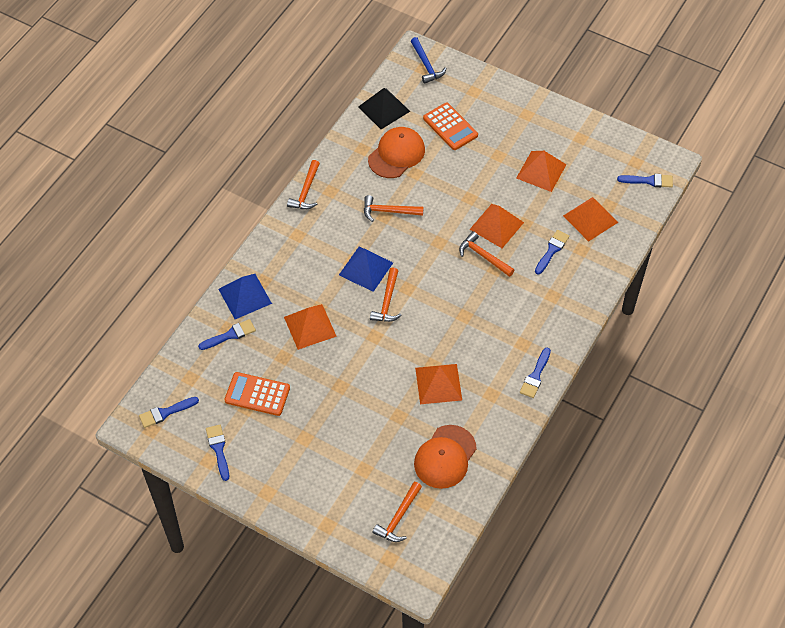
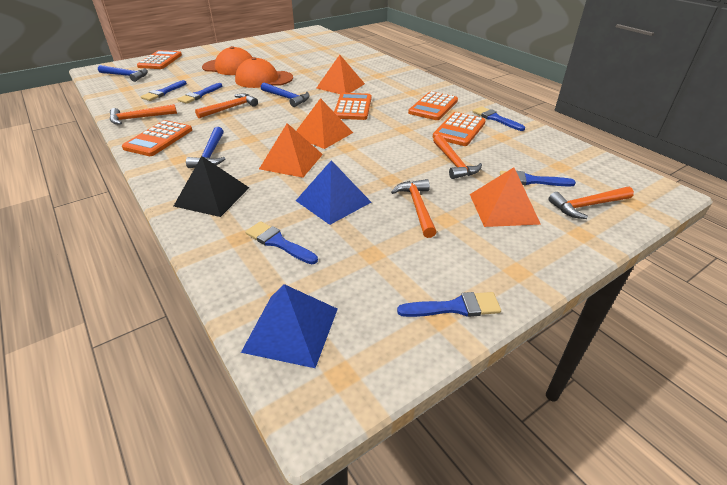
blue hammer: [411,37,447,84] = 1 -> [98,65,148,82] [186,127,226,168] [261,82,310,107] = 3
orange calculator: [224,372,290,416] [423,103,478,150] = 2 -> [122,120,192,156] [137,50,182,69] [334,93,371,120] [408,91,458,120] [433,112,486,146] = 5
orange pyramid: [284,304,337,350] [415,364,462,404] [469,204,524,248] [516,151,567,192] [563,197,618,242] = 5 -> [259,123,323,178] [296,98,353,149] [317,55,365,94] [470,167,541,227] = 4

